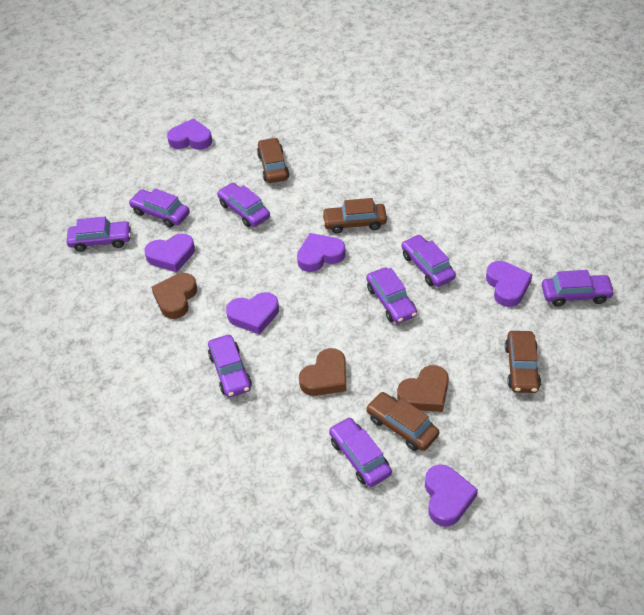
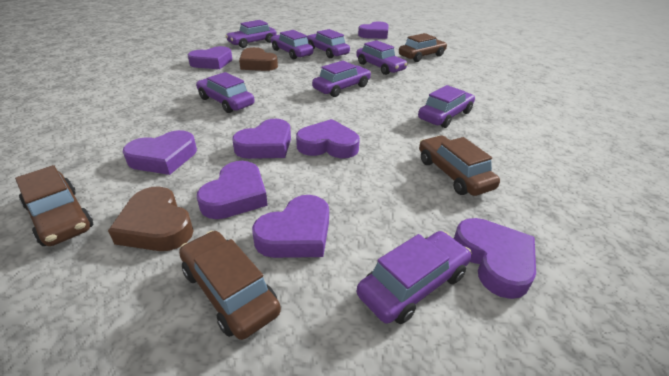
brown heart: [151,273,197,319] [299,348,346,396] [397,365,449,412] = 3 -> [108,186,194,251] [239,47,278,71] = 2
purple heart: [144,233,195,272] [167,118,212,150] [226,292,279,335] [297,233,346,272] [425,464,478,527] [486,261,533,307] = 6 -> [123,130,197,175] [188,46,232,69] [197,161,268,219] [232,119,291,159] [252,195,329,258] [296,119,360,158] [358,22,389,39] [454,218,536,299] = 8

